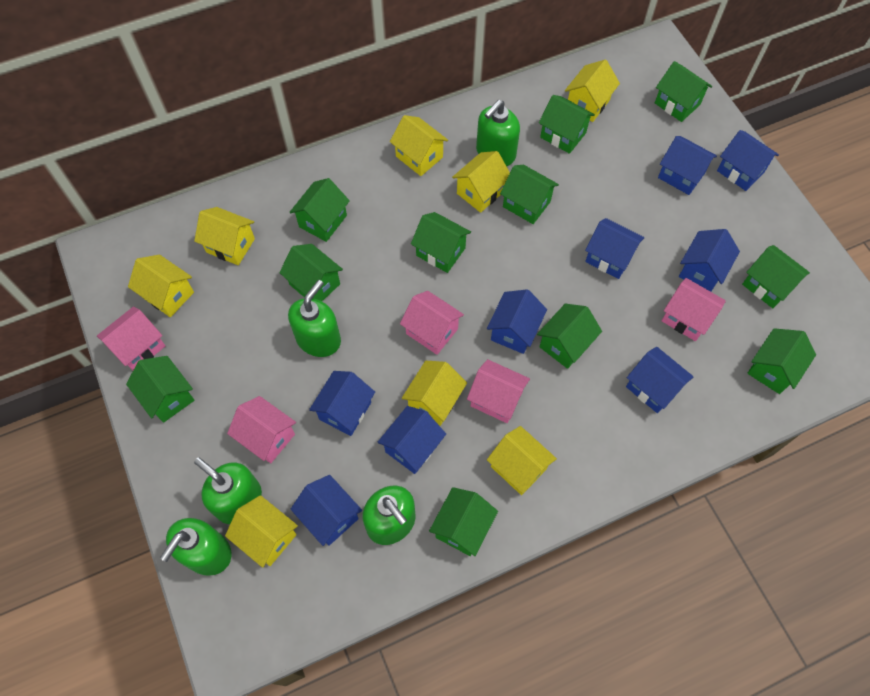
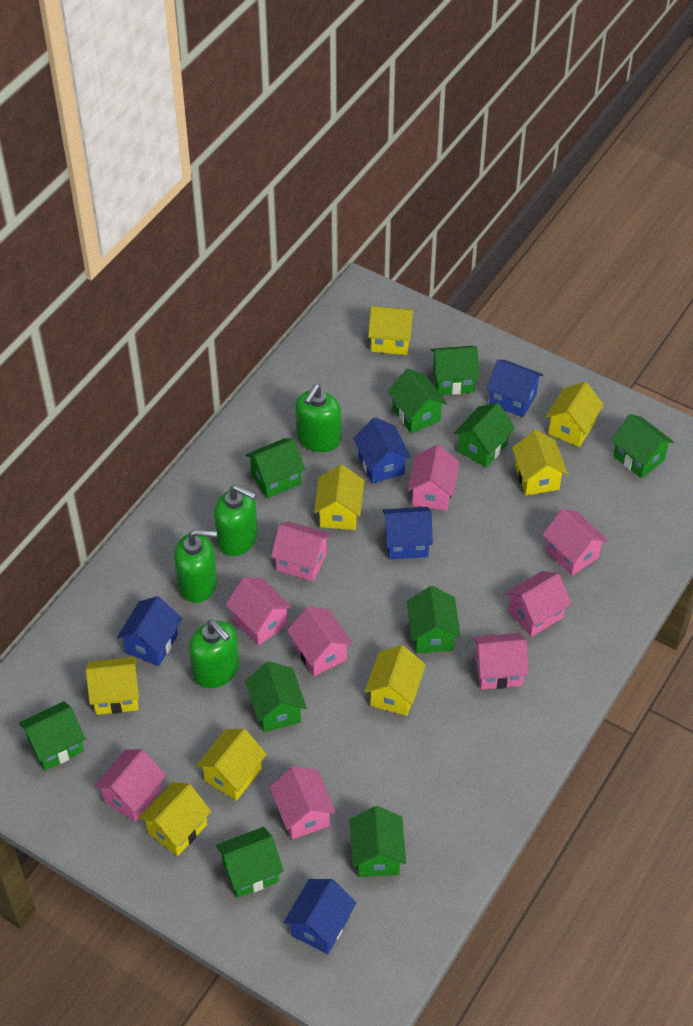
blue house: [291,475,362,546] [309,371,375,436] [378,406,446,474] [487,289,547,354] [585,218,644,279] [626,347,694,413] [658,136,717,195] [679,229,740,292] [717,130,779,191] = 9 -> [117,596,182,666] [284,879,356,954] [353,417,411,484] [383,507,433,560] [487,360,543,417] = 5
green house: [126,356,194,423] [279,244,343,301] [290,178,350,242] [411,212,471,273] [429,487,498,556] [500,165,559,224] [537,304,602,369] [539,95,595,154] [655,61,712,122] [742,245,810,308] [747,328,816,394] = 11 -> [19,701,85,771] [216,827,283,898] [245,438,305,498] [245,661,307,732] [350,806,406,877] [388,369,447,434] [407,586,461,653] [431,346,479,395] [454,403,515,467] [611,414,674,478] = 10
green soap dispenser: [160,518,231,576] [194,457,262,524] [288,280,341,357] [363,486,415,545] [476,100,520,166] = 5 -> [174,529,217,603] [189,620,240,688] [214,484,258,556] [295,384,341,452] = 4
pink house: [97,306,165,370] [227,396,296,463] [400,291,464,355] [467,359,530,423] [662,278,726,341] = 5 -> [94,749,166,822] [225,577,292,645] [269,766,336,839] [271,521,331,582] [287,606,353,676] [408,445,460,511] [473,633,529,690] [505,571,572,637] [542,509,608,576] = 9

